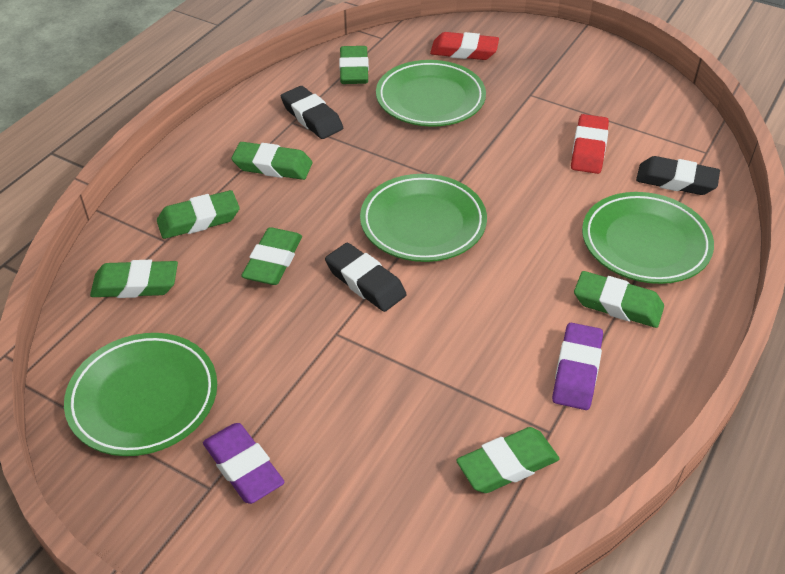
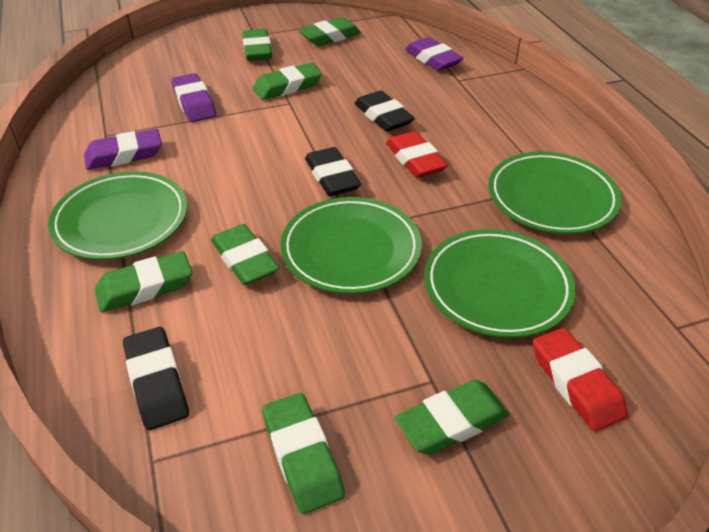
purple eraser: [203,423,285,504] [552,323,603,410] = 2 -> [84,129,162,170] [171,73,216,122] [405,37,463,71] = 3

